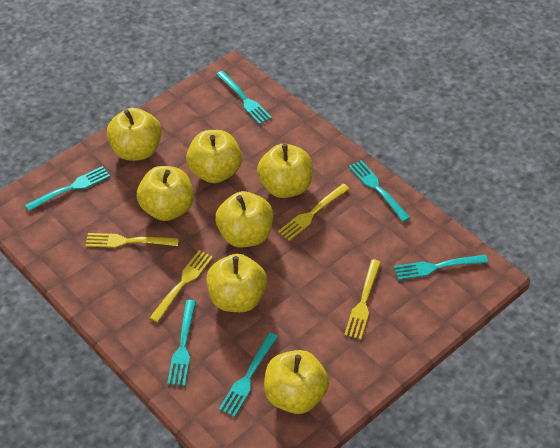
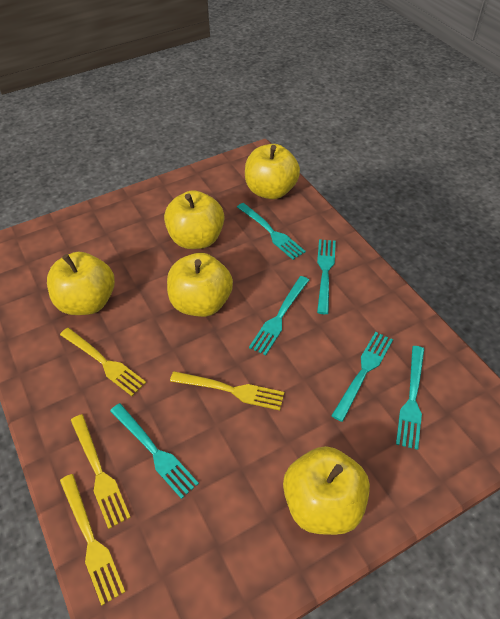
yellow apple: [107,108,162,161] [137,166,194,221] [186,130,242,183] [206,254,267,312] [215,191,273,248] [257,144,313,198] [264,350,329,414] = 7 -> [47,252,115,315] [164,190,224,249] [167,253,233,317] [245,144,300,199] [283,446,370,535] = 5

